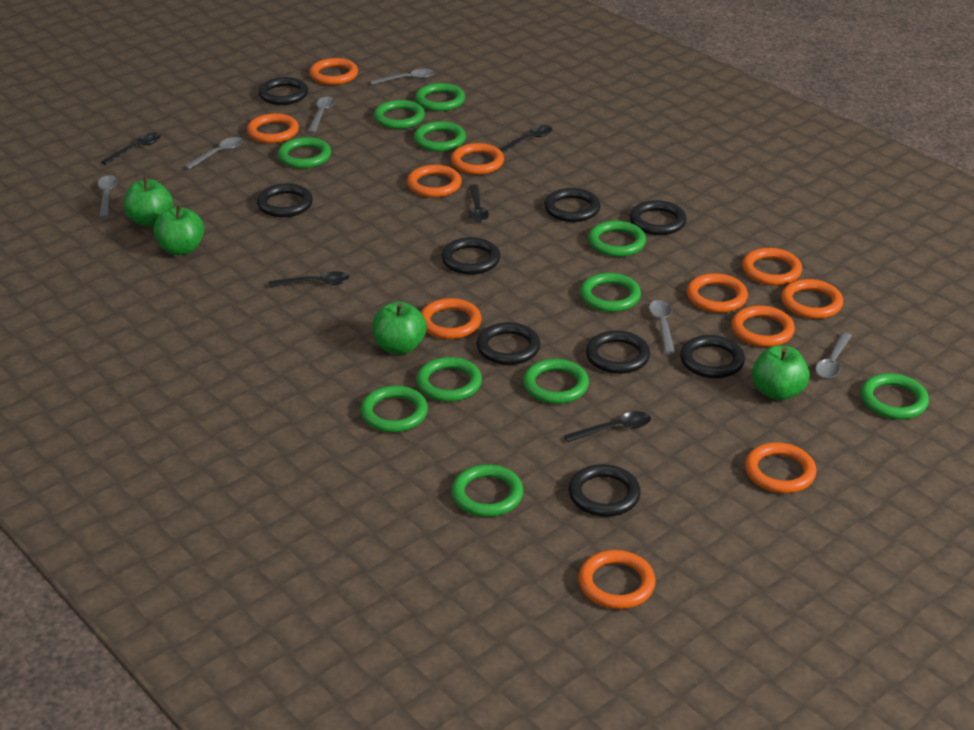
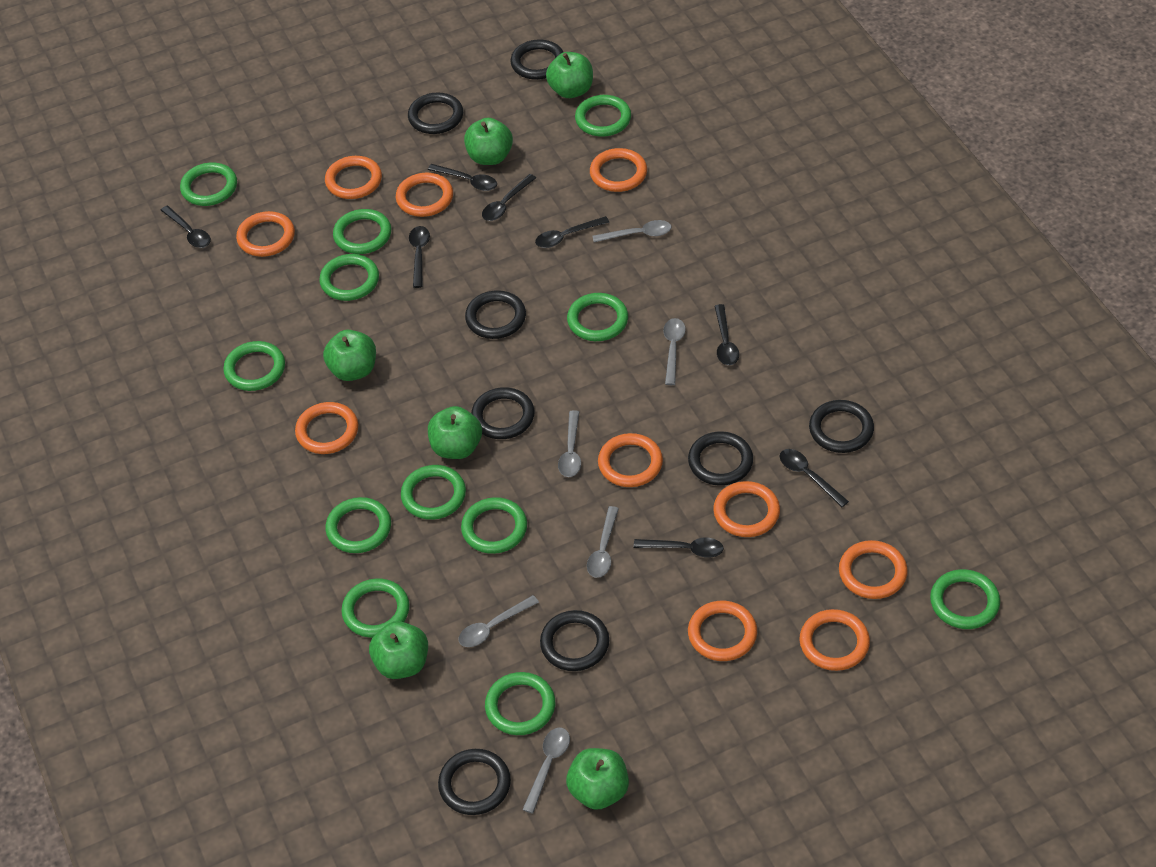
black ring: [257,183,313,217] [258,77,308,105] [442,237,500,275] [477,322,540,365] [544,188,600,222] [569,464,641,517] [586,331,650,374] [630,200,687,235] [680,335,745,378] = 9 -> [408,92,463,134] [438,749,511,815] [465,290,526,339] [471,387,535,439] [510,39,563,80] [540,610,609,671] [688,432,753,486] [809,400,874,453] = 8
black spoon: [101,132,161,165] [268,271,349,287] [469,184,489,222] [499,125,552,153] [564,411,651,442] = 5 -> [161,206,211,248] [409,226,430,288] [428,164,497,191] [482,174,536,221] [535,216,609,248] [634,538,724,558] [714,304,739,365] [779,449,849,507] = 8
green apple: [124,176,173,226] [154,205,204,255] [372,301,427,354] [752,345,810,401] = 4 -> [323,330,376,381] [369,621,428,679] [428,406,482,459] [464,118,513,165] [546,52,593,98] [566,748,629,810] = 6
green ring: [278,137,331,168] [360,385,428,432] [374,100,425,129] [414,121,466,152] [415,83,465,111] [416,357,482,402] [451,464,523,517] [523,359,589,404] [580,273,641,312] [588,221,646,257] [861,373,929,419] = 11 -> [180,163,237,206] [223,341,285,391] [319,254,379,301] [325,497,391,553] [333,209,391,254] [341,579,409,638] [401,465,466,520] [461,497,527,554] [485,672,555,735] [567,293,628,341] [575,95,631,137] [930,569,1000,629] = 12
orange ring: [247,113,299,143] [309,58,358,85] [407,165,462,197] [421,298,481,339] [451,143,504,175] [579,550,656,609] [687,273,748,313] [731,305,795,347] [742,248,802,286] [745,442,816,493] [781,279,843,319] = 11 -> [236,211,295,257] [295,402,358,454] [325,156,382,199] [396,173,453,217] [590,148,647,192] [598,433,663,487] [688,601,757,661] [713,481,780,537] [799,609,870,671] [839,540,908,599] = 10

